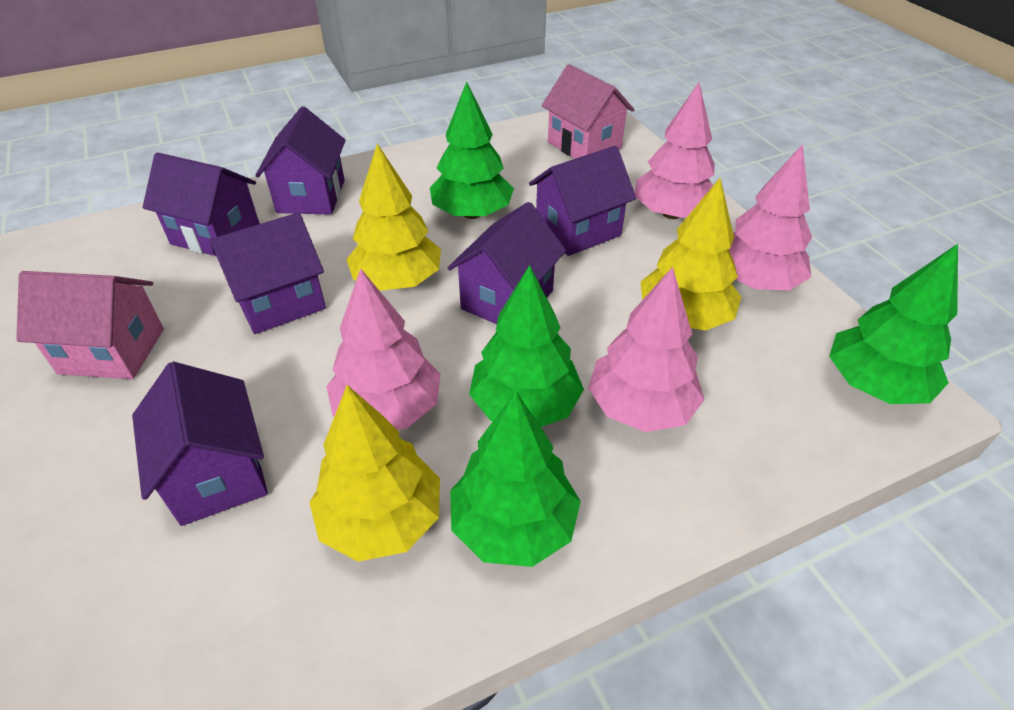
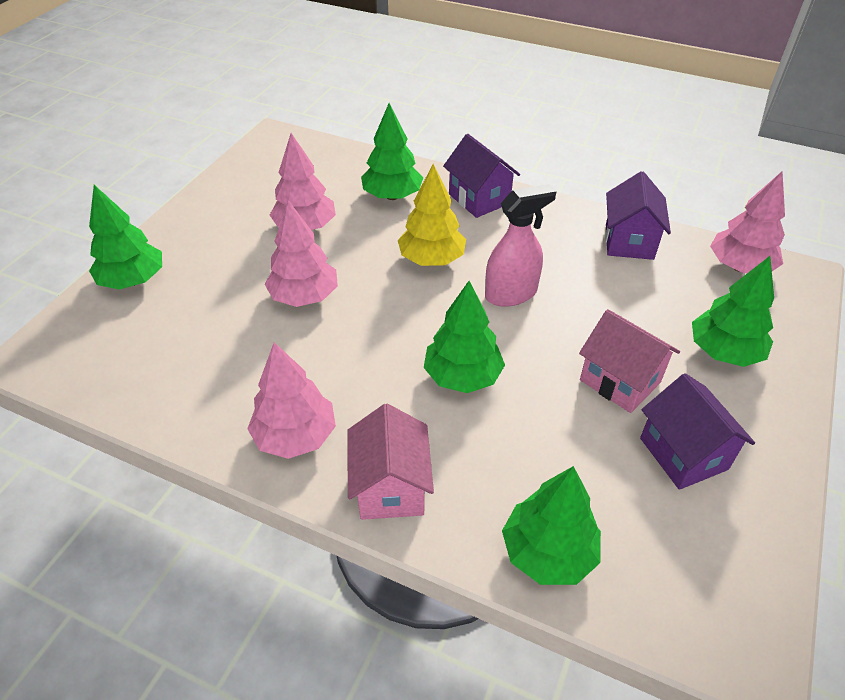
green tree: [430,81,514,219] [450,391,581,567] [469,265,584,427] [829,244,958,404] = 4 -> [89,185,162,290] [361,103,423,200] [424,281,505,393] [502,466,601,585] [692,256,774,367] = 5
pink spray bottle: none = 0 -> [485,184,557,307] = 1
purple house: [132,362,268,526] [143,153,260,257] [210,212,326,334] [255,107,346,215] [447,202,566,324] [529,146,636,256] = 6 -> [443,134,520,218] [605,171,671,260] [640,373,755,490] = 3
yellow tree: [309,385,440,562] [346,144,441,291] [640,178,741,330] = 3 -> [398,164,466,266] = 1

